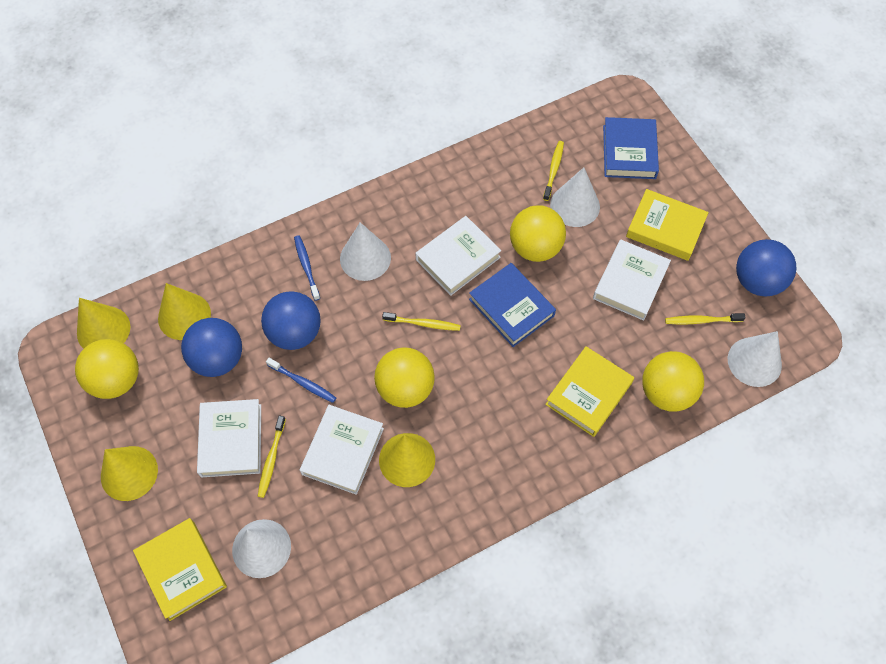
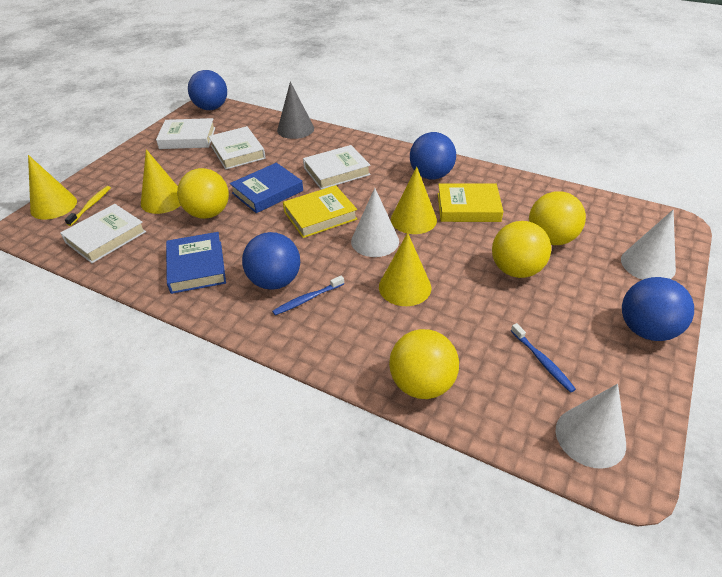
blue ball: [181,318,242,377] [261,291,321,350] [736,239,797,297] = 3 -> [188,70,227,110] [242,232,300,290] [410,132,456,179] [622,277,694,341] = 4
grey cone: none = 0 -> [277,82,314,139] = 1
white cone: [232,519,291,578] [340,222,391,281] [550,167,600,227] [728,331,782,387] = 4 -> [351,188,399,257] [556,384,626,469] [621,210,676,280] = 3
yellow book: [133,518,227,621] [545,346,634,437] [626,189,709,261] = 3 -> [283,185,357,238] [438,183,504,222] = 2
yellow toothbrush: [258,415,286,498] [382,312,461,331] [543,141,564,201] [665,313,746,324] = 4 -> [65,186,111,226] = 1

